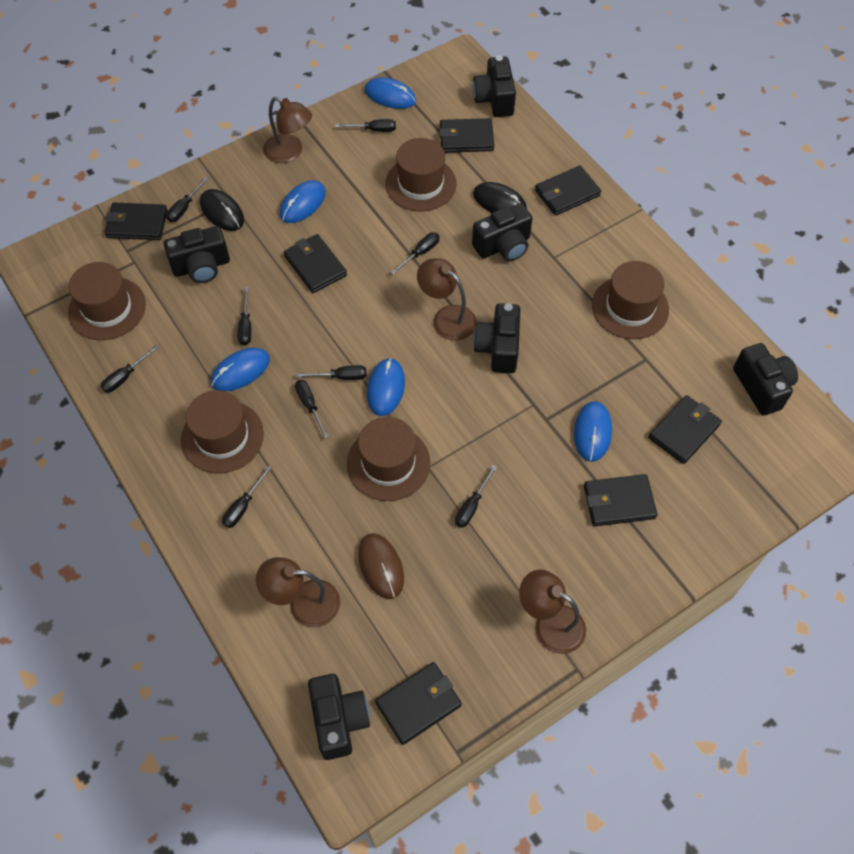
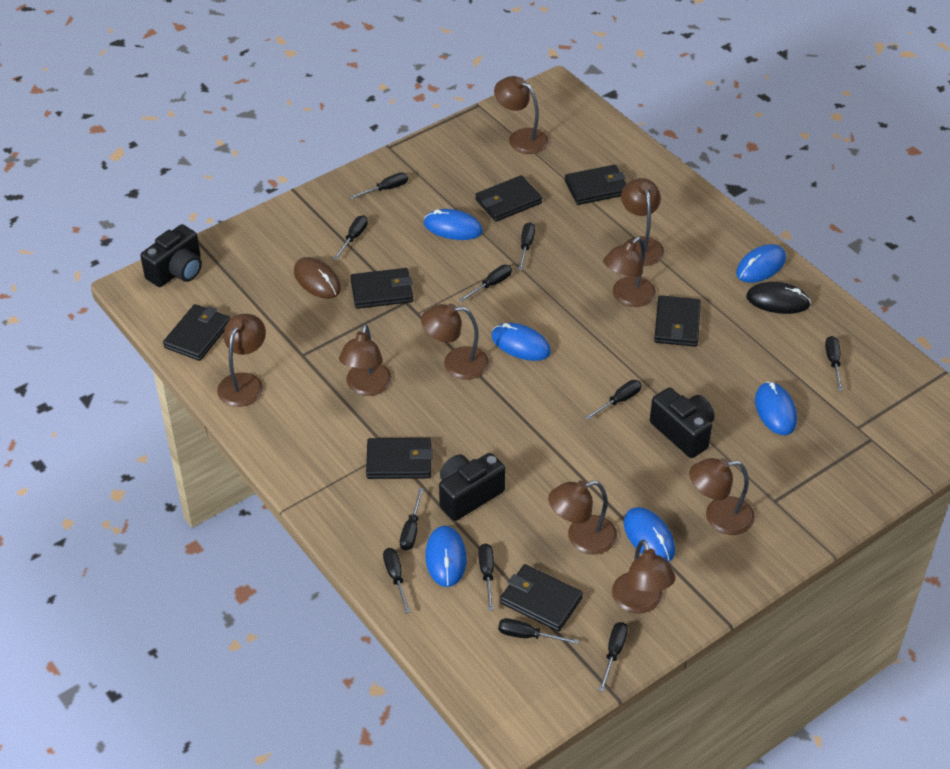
black camera: [163,226,230,283] [308,674,370,760] [472,203,533,261] [473,56,516,117] [473,303,520,373] [733,343,798,416] = 6 -> [140,224,202,287] [439,453,505,521] [650,388,714,458] = 3
black mouse: [200,189,244,231] [473,182,527,213] = 2 -> [746,282,811,314] = 1
black screwdriver: [101,344,159,393] [166,176,208,222] [222,466,271,528] [238,287,251,346] [295,380,329,439] [296,365,367,380] [335,119,396,132] [390,232,440,274] [455,465,497,528] = 9 -> [333,215,368,260] [350,172,408,199] [383,548,410,613] [400,488,424,551] [459,265,512,302] [479,543,494,611] [498,618,579,644] [518,222,535,270] [585,380,642,420] [599,622,628,692] [825,336,843,391] = 11
blue mouse: [211,348,270,391] [280,180,326,223] [364,77,416,109] [367,358,405,416] [574,401,612,462] = 5 -> [424,209,483,240] [425,526,466,587] [491,323,551,361] [624,507,675,562] [736,244,786,283] [755,382,797,435] = 6
brown hat: [68,262,146,340] [181,390,264,473] [347,417,430,501] [385,138,457,211] [592,261,669,339] = 5 -> none = 0
brown lamp: [256,557,340,627] [263,97,312,163] [417,258,477,341] [519,570,586,654] = 4 -> [217,314,266,407] [339,324,392,396] [421,304,489,380] [494,76,549,154] [548,480,617,555] [603,237,656,307] [612,539,675,614] [621,178,664,266] [689,458,755,535] = 9

